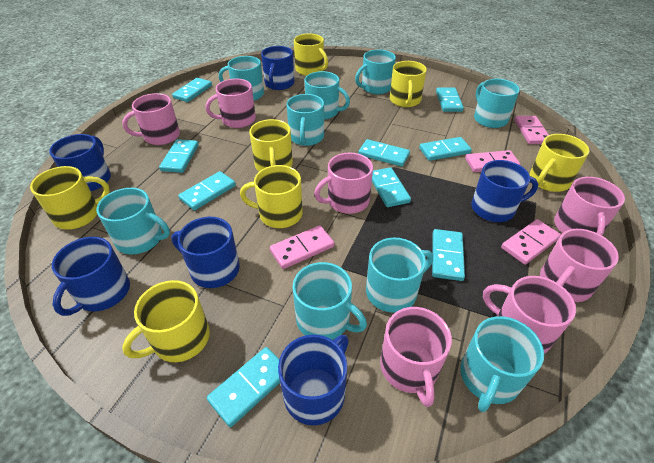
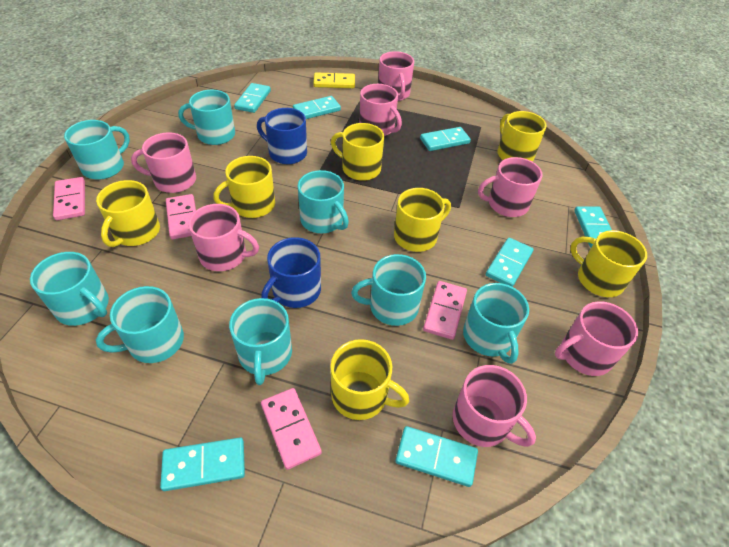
blue mug: [49,134,111,191] [52,237,130,316] [171,217,240,288] [261,46,294,90] [278,335,349,426] [471,160,538,222] = 6 -> [257,108,307,164] [261,237,321,308] = 2
turquoise domino: [159,139,199,173] [172,78,212,102] [178,171,236,211] [207,347,280,427] [358,139,410,167] [372,167,411,207] [419,137,472,161] [432,229,465,281] [436,88,464,112] = 9 -> [160,438,245,491] [234,83,271,113] [293,96,341,119] [395,426,478,487] [420,127,471,151] [486,238,533,287] [574,206,612,248] = 7
turquoise mug: [96,188,170,255] [219,56,264,101] [287,94,324,146] [293,262,367,340] [304,71,350,120] [355,49,396,94] [366,238,433,313] [460,316,544,412] [474,79,520,128] = 9 -> [30,252,109,326] [64,120,130,180] [96,286,184,363] [178,90,235,145] [229,298,292,385] [298,170,349,233] [351,254,426,326] [463,283,529,364] = 8
yellow domino: none = 0 -> [313,72,355,88] = 1

